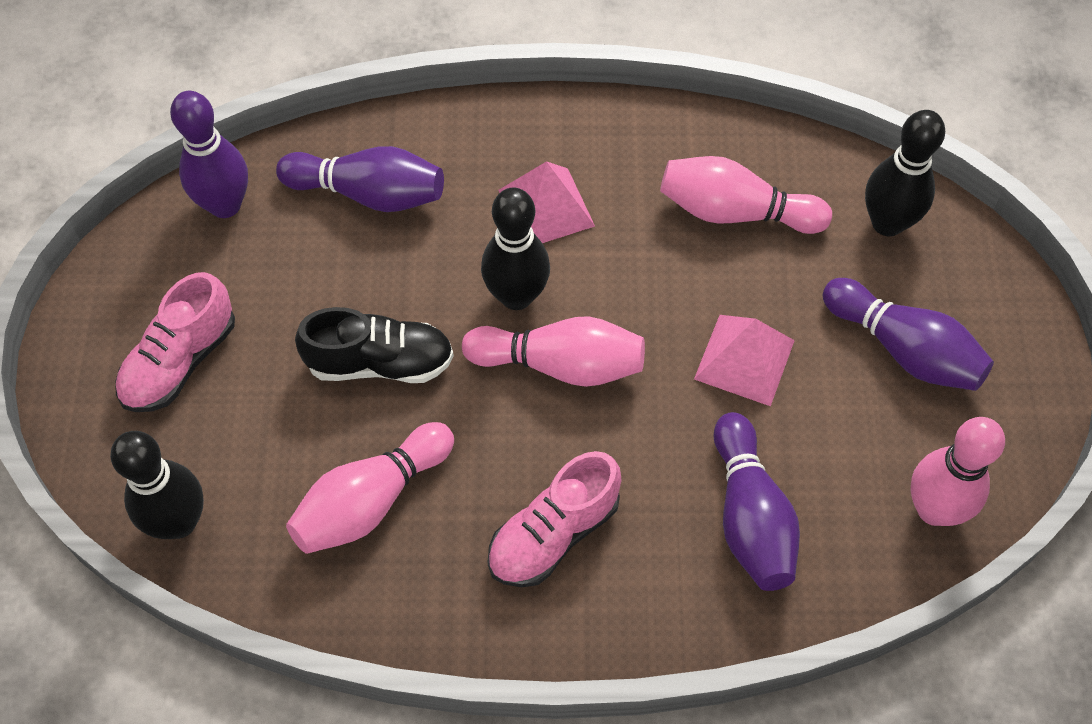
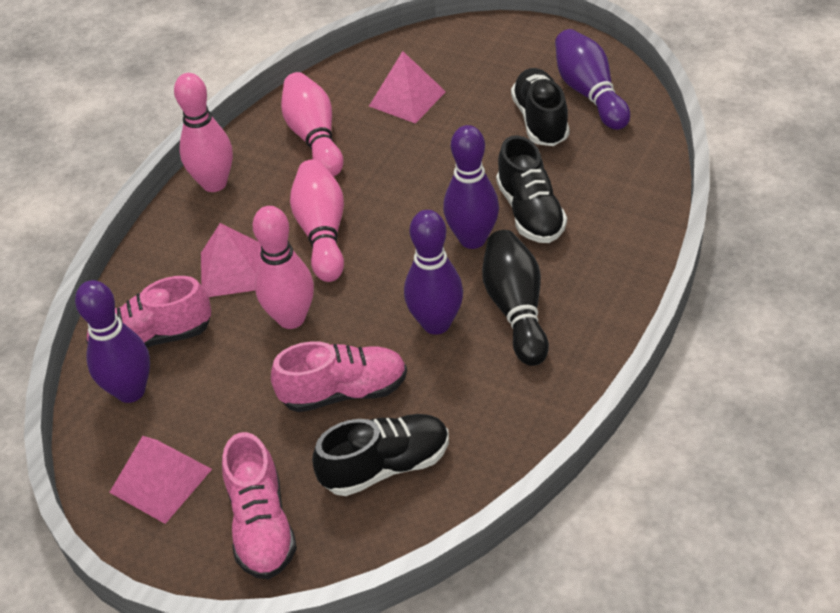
black bowling pin: [110,431,204,539] [481,187,550,310] [865,110,945,236] = 3 -> [482,230,549,366] = 1
black shoe: [295,307,454,383] = 1 -> [312,414,449,496] [496,135,567,243] [511,68,570,146] = 3
pink pyramid: [499,161,595,243] [694,315,795,406] = 2 -> [109,436,212,524] [201,223,261,297] [369,51,446,124] = 3
pink shoe: [115,272,235,412] [488,451,621,587] = 2 -> [86,276,211,348] [222,432,297,579] [271,341,407,412] = 3

